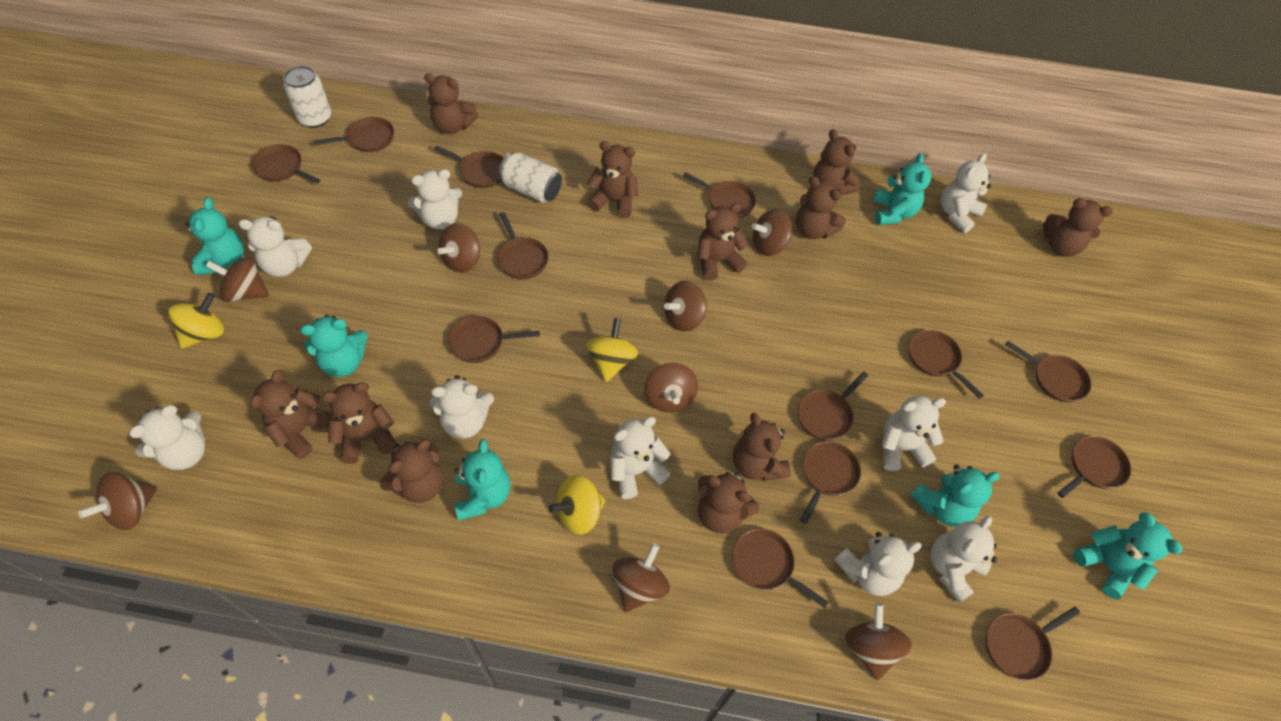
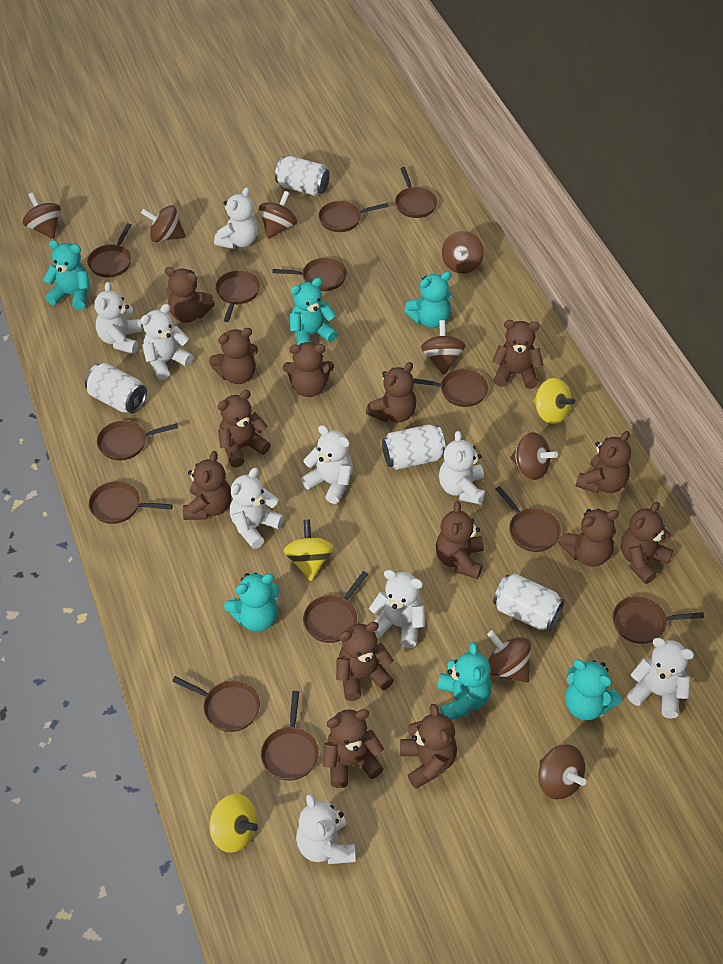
brown teddy bear: [250,370,333,459] [321,383,397,464] [380,439,444,503] [424,73,478,134] [587,141,638,218] [698,203,749,281] [698,472,760,534] [733,413,791,481] [796,176,846,239] [813,129,860,195] [1043,198,1113,257] = 11 -> [165,267,215,323] [183,451,231,520] [209,328,258,384] [218,390,271,467] [283,342,334,397] [323,709,384,788] [336,622,394,701] [366,362,416,423] [400,704,457,789] [436,501,484,579] [492,320,543,389] [559,509,619,567] [576,431,631,493] [621,502,673,584] = 14
white can: [283,66,331,128] [498,152,562,203] = 2 -> [85,363,147,413] [275,156,330,196] [382,424,446,470] [493,574,564,631] = 4

